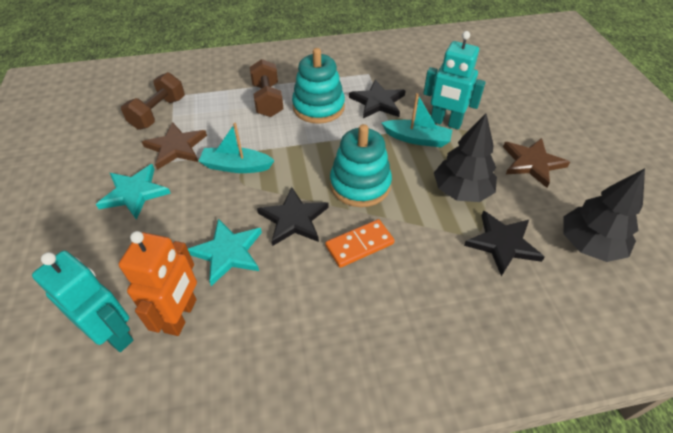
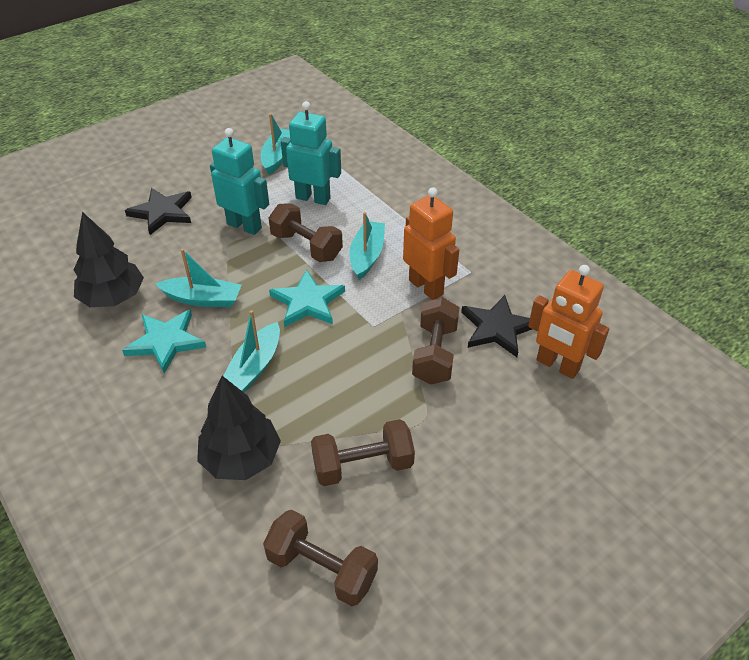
black star: [257,187,329,246] [349,80,406,118] [464,211,545,276] = 3 -> [125,188,192,235] [461,295,532,357] = 2
brown dumbbell: [121,72,185,130] [250,59,283,117] = 2 -> [263,510,378,606] [269,204,343,262] [311,419,415,486] [412,297,460,385] = 4
brown star: [142,122,207,170] [503,138,570,188] = 2 -> none = 0
orange domino: [325,219,394,268] = 1 -> none = 0
orange robot: [119,231,197,336] = 1 -> [403,187,459,300] [528,265,609,379] = 2
turquoise boat: [199,123,275,173] [382,93,452,147] = 2 -> [156,249,241,307] [223,310,280,393] [261,113,290,175] [350,212,385,280] = 4
turquoise stacking toy: [292,48,345,124] [330,124,392,207] = 2 -> none = 0

